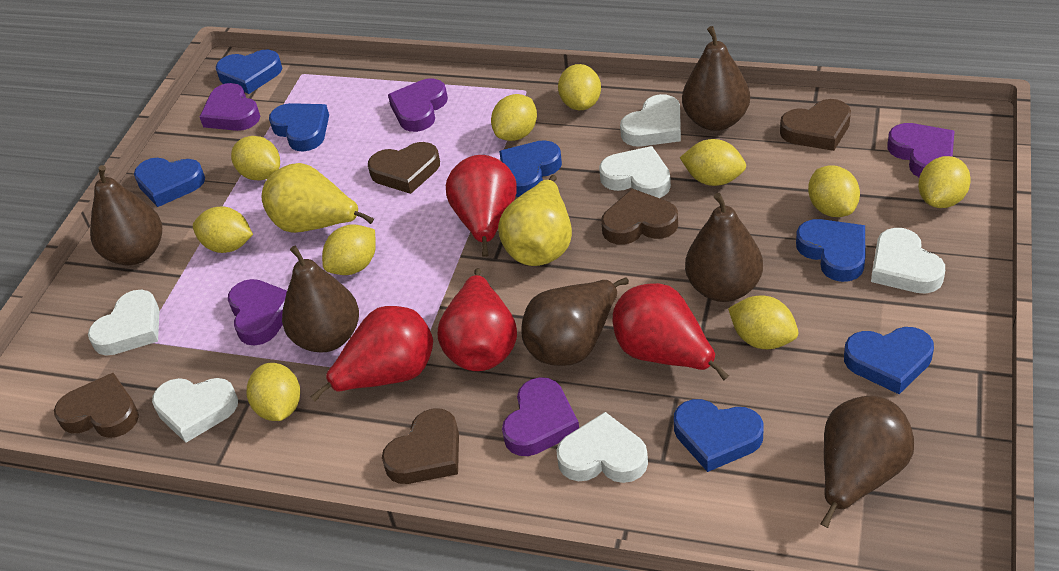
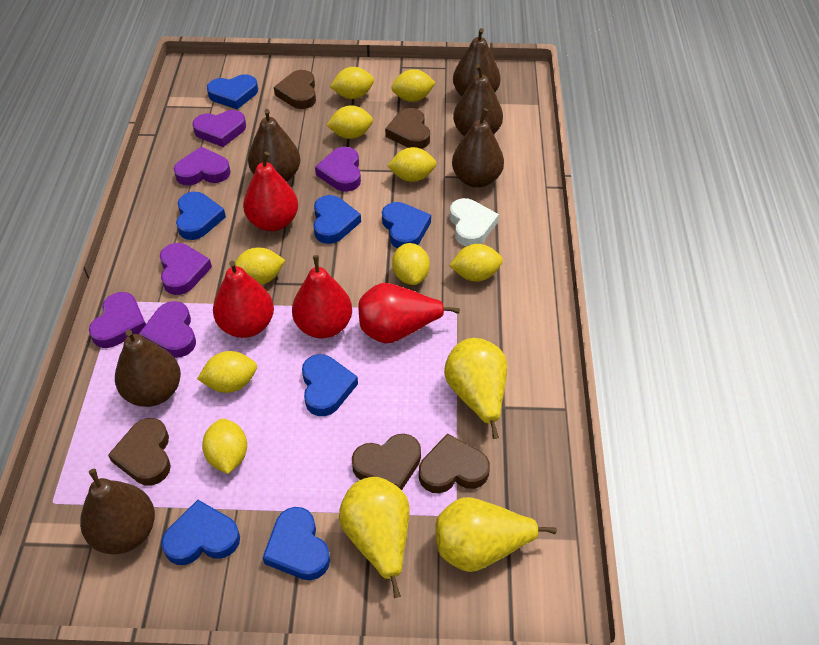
purple heart: [200,83,260,131] [228,279,287,346] [388,79,448,132] [502,377,579,456] [887,123,955,177] = 5 -> [89,292,146,348] [139,301,196,358] [160,243,212,295] [174,146,231,185] [192,110,246,147] [315,147,361,192] = 6
white heart: [88,290,160,356] [152,378,238,443] [556,412,648,483] [599,146,671,198] [620,94,681,147] [871,228,945,293] = 6 -> [450,198,499,246] = 1
yellow lemon: [193,207,253,253] [231,136,280,180] [247,363,300,421] [322,224,376,275] [491,94,537,141] [558,64,601,110] [680,139,746,186] [728,296,798,349] [808,165,860,217] [918,156,971,208] = 10 -> [197,351,257,393] [202,418,247,474] [235,247,285,285] [326,105,373,139] [330,67,374,99] [387,147,436,182] [391,69,436,102] [392,243,430,285] [449,244,503,282] = 9
yellow pear: [262,163,374,233] [498,175,572,266] = 2 -> [339,477,410,598] [435,497,557,572] [444,338,507,439] = 3

